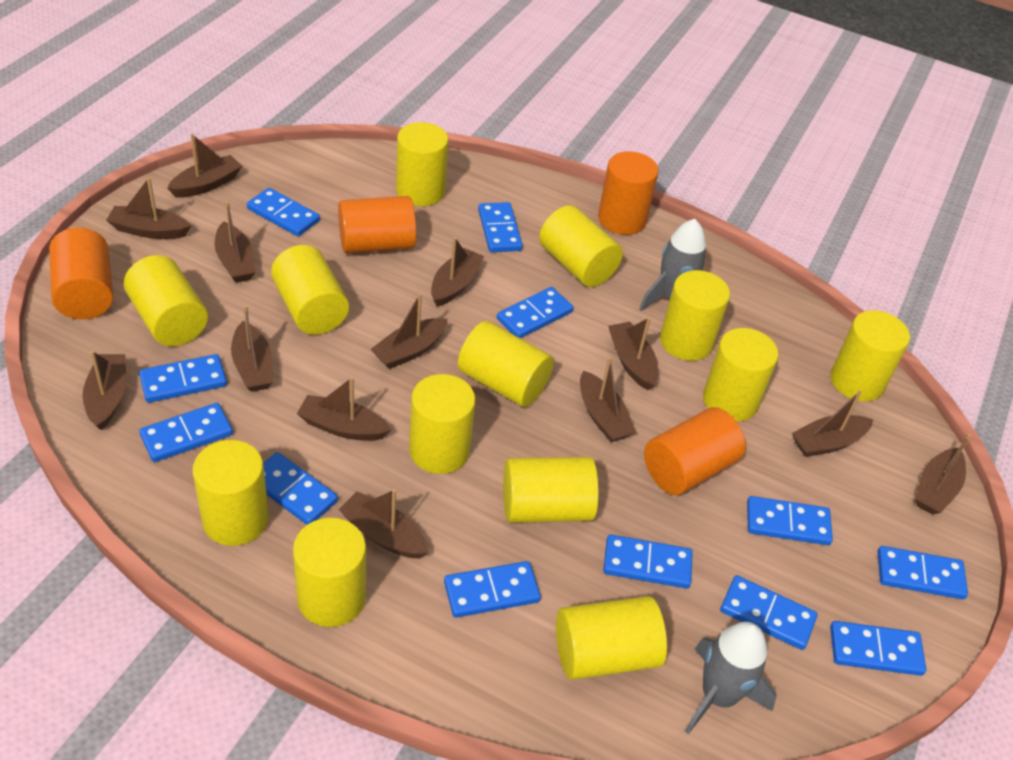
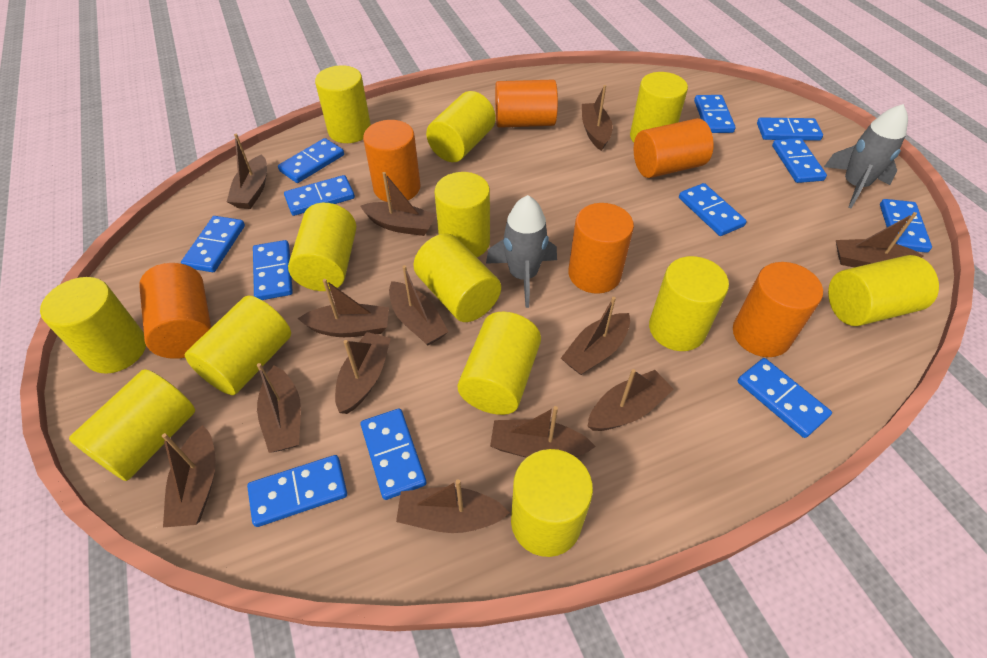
orange cylinder: [49,228,113,319] [338,196,416,254] [598,151,659,235] [644,407,745,495] = 4 -> [139,263,211,359] [363,120,420,202] [495,80,558,128] [568,203,634,294] [634,118,714,178] [733,262,823,357] = 6

